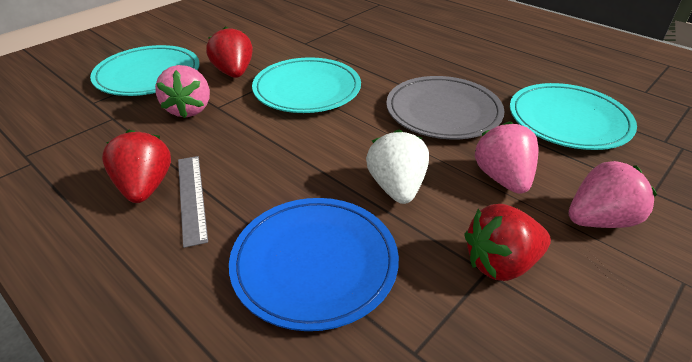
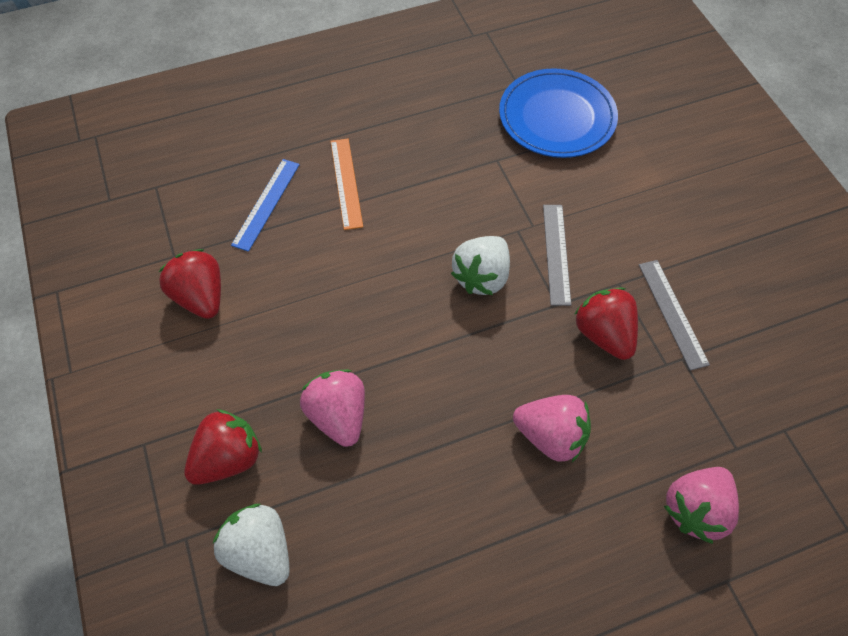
blue ruler: none = 0 -> [231,159,300,252] = 1
grey plate: [386,76,504,139] = 1 -> none = 0
grey ruler: [178,156,208,248] = 1 -> [543,205,571,306] [639,260,710,371] = 2
orange ruler: none = 0 -> [330,139,363,230] = 1
turquoise plate: [90,45,200,96] [252,57,361,113] [510,83,637,150] = 3 -> none = 0
white strawberry: [366,130,429,204] = 1 -> [213,504,290,586] [451,236,510,295] = 2

